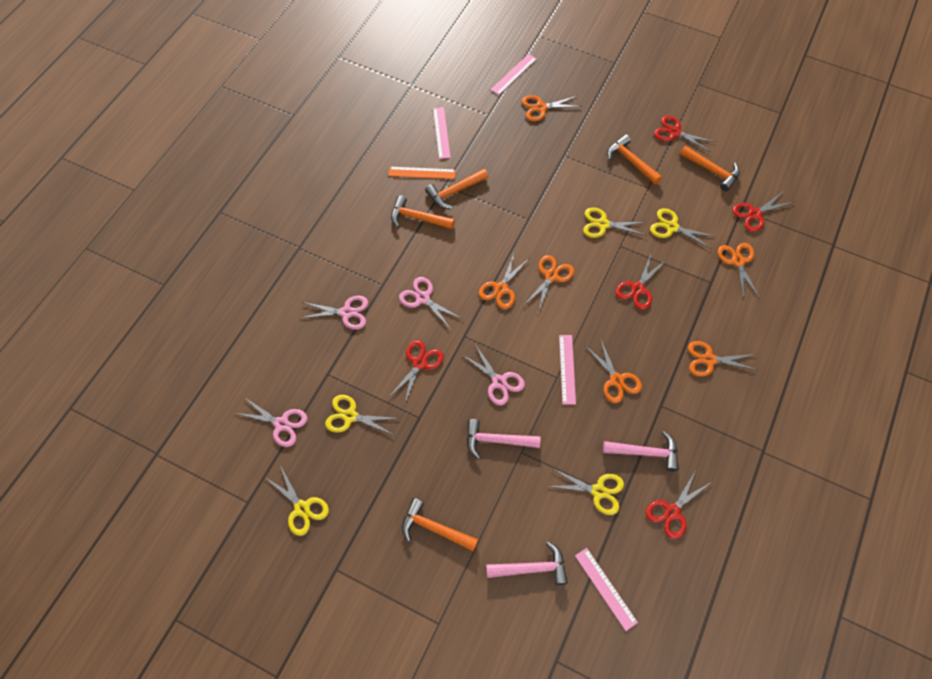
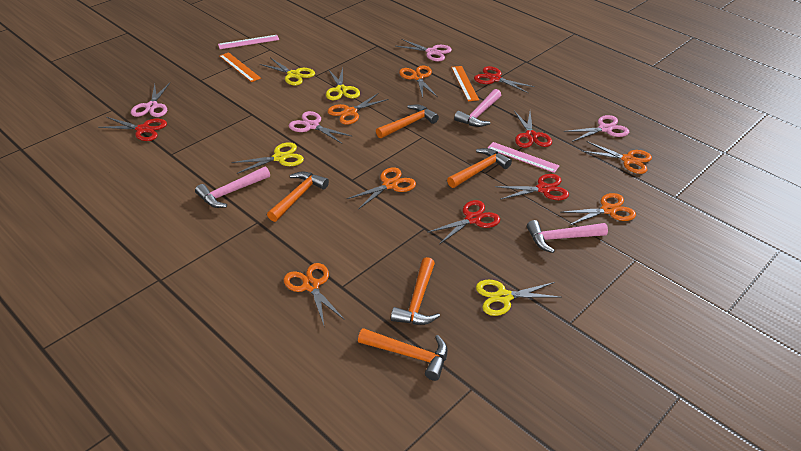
orange ruler: [388,167,456,179] = 1 -> [220,52,261,82] [451,66,479,101] = 2
pink ruler: [433,107,451,159] [491,54,537,95] [559,335,576,405] [575,548,638,631] = 4 -> [218,35,279,49] [488,142,560,173] = 2
yellow scissors: [265,465,329,536] [325,395,400,435] [548,468,624,515] [583,207,646,238] [650,208,716,249] = 5 -> [232,142,304,174] [260,58,315,85] [326,68,360,100] [476,279,562,316] = 4

